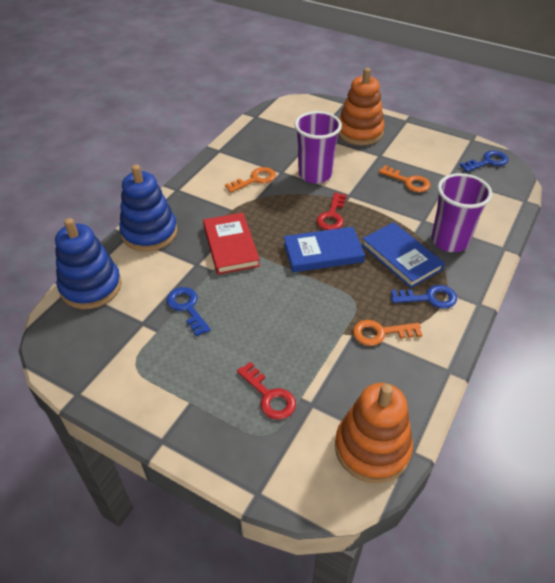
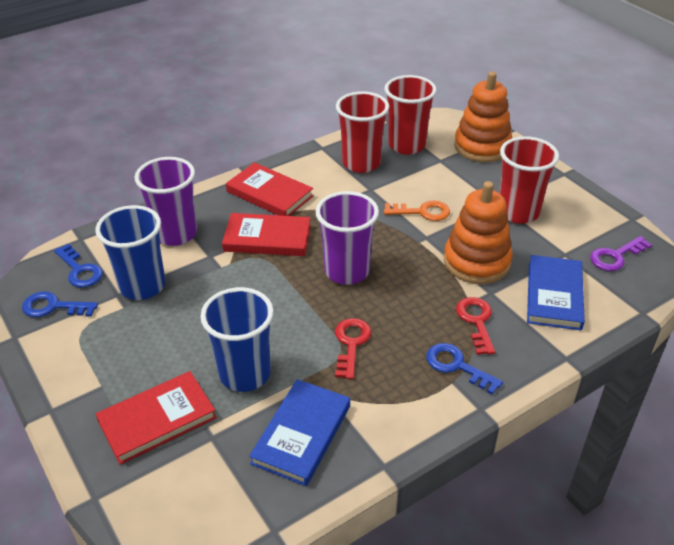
blue cup: none = 0 -> [95,205,166,300] [200,287,274,392] = 2
blue stacking toy: [55,218,122,309] [119,165,177,252] = 2 -> none = 0
orange key: [225,167,276,193] [353,320,422,346] [379,165,431,192] = 3 -> [384,201,450,221] = 1
purple key: none = 0 -> [590,236,652,271] = 1
red book: [203,213,260,275] = 1 -> [96,371,217,465] [222,213,311,256] [226,162,313,216] = 3
red cup: none = 0 -> [336,91,389,173] [385,75,437,155] [499,136,559,224] = 3

